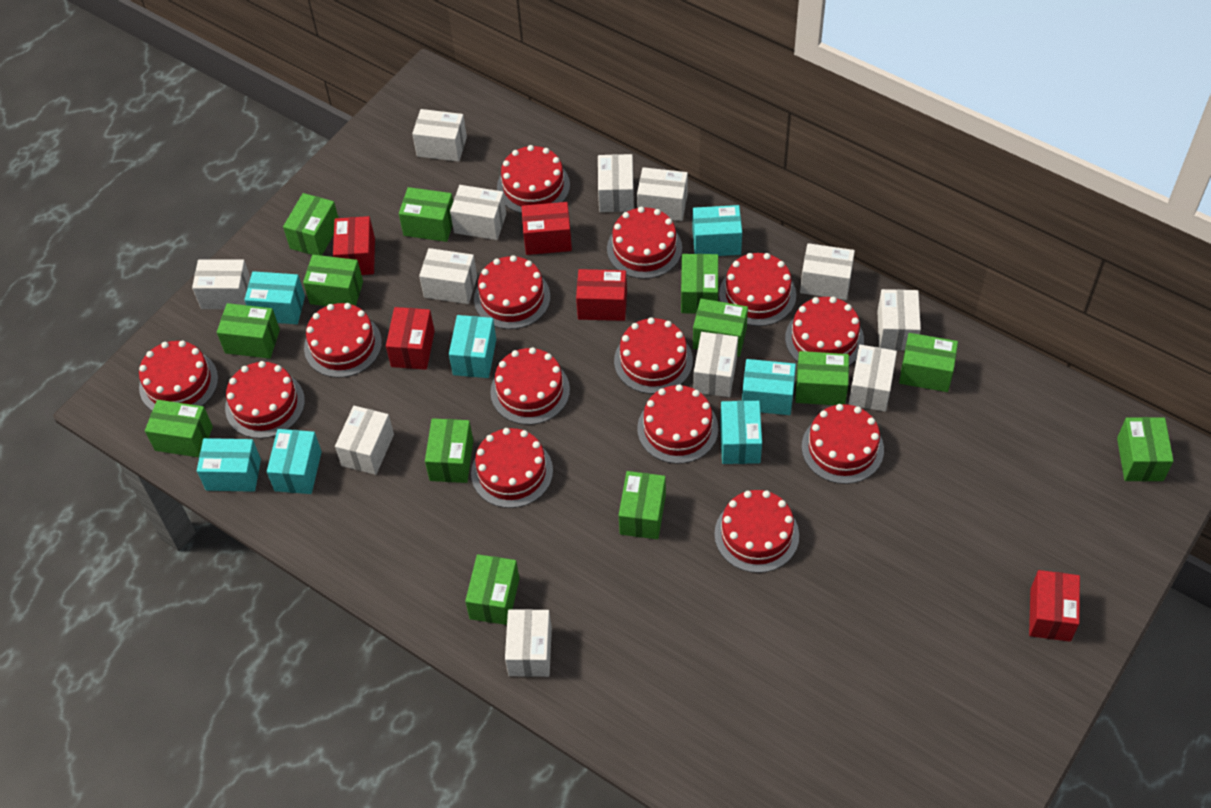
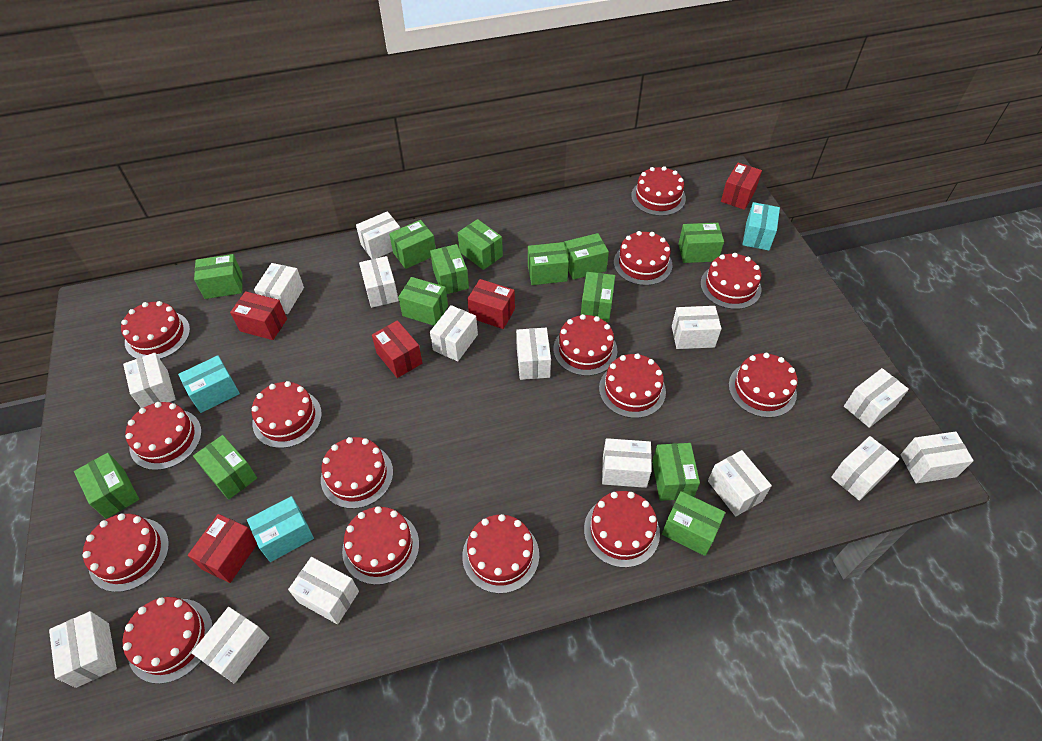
red cake: [139,341,218,411] [225,361,305,439] [304,303,382,378] [471,428,553,508] [474,255,550,329] [490,347,570,425] [497,145,570,214] [607,207,682,279] [614,317,693,394] [637,384,718,464] [714,490,799,573] [719,253,796,326] [785,297,864,366] [802,404,884,484] = 14 -> [82,514,169,592] [121,301,190,359] [123,597,213,684] [125,402,202,470] [251,381,322,448] [321,437,393,509] [342,506,419,585] [462,514,539,594] [553,314,617,376] [584,491,660,568] [599,353,666,418] [614,231,672,286] [631,166,686,216] [700,253,761,309] [729,353,798,418] = 15
turquoise box: [197,438,261,492] [244,271,305,324] [267,429,322,494] [449,315,496,378] [692,205,742,256] [720,401,762,464] [742,359,796,415] = 7 -> [178,355,240,413] [247,496,314,562] [742,202,780,250] = 3
white box: [192,259,251,309] [335,406,394,475] [412,109,467,162] [419,248,477,304] [450,185,506,240] [505,609,552,677] [598,154,634,212] [637,167,688,221] [693,332,738,397] [800,243,855,300] [849,345,897,412] [877,289,921,351] = 12 -> [49,611,117,688] [123,353,176,408] [191,607,269,684] [254,263,304,314] [288,557,359,624] [356,211,400,259] [359,256,399,308] [430,305,478,361] [516,328,551,380] [602,438,652,488] [672,306,721,349] [708,450,772,516] [831,436,899,501] [844,368,909,428] [900,431,974,484] = 15

